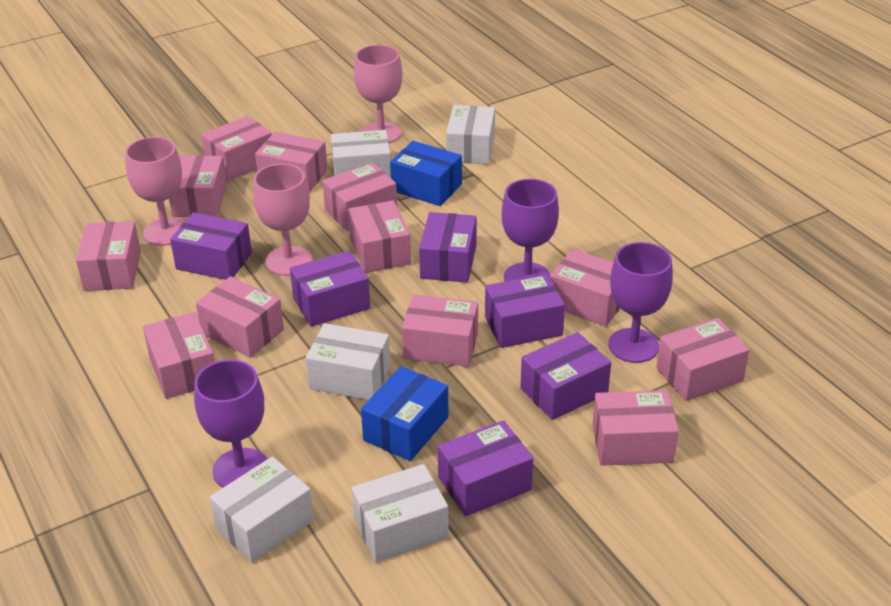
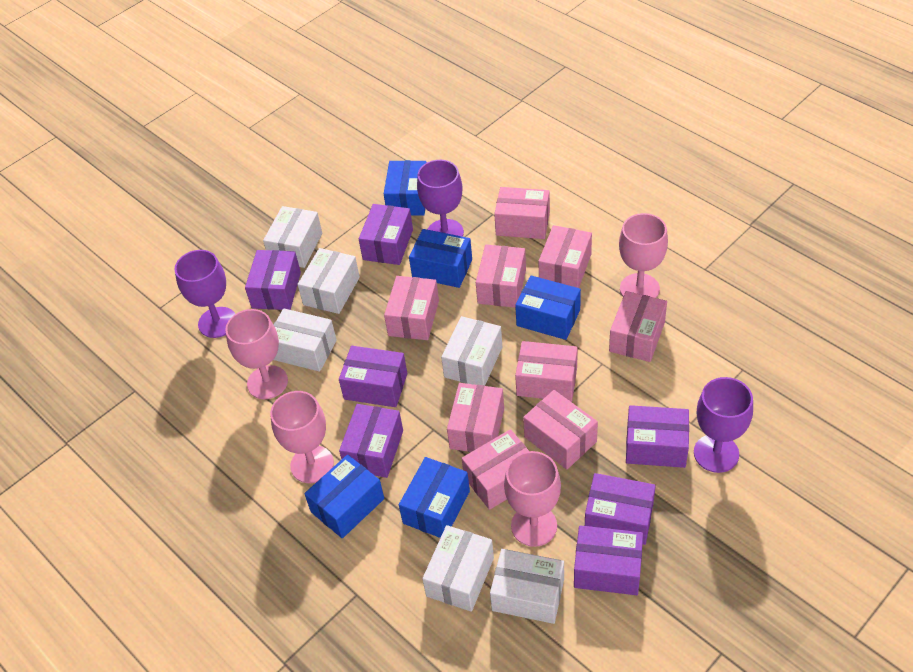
blue box: [361,366,449,461] [390,141,462,206] = 2 -> [304,455,384,538] [384,160,427,216] [399,457,470,538] [409,229,472,288] [515,276,581,340] = 5
pink box: [76,221,141,291] [143,312,215,399] [169,155,227,217] [196,276,284,358] [201,116,272,181] [255,132,328,193] [322,162,397,231] [348,201,411,273] [402,295,478,367] [550,249,620,326] [592,390,679,466] [656,318,750,401] = 12 -> [384,276,439,340] [447,383,504,452] [462,429,529,510] [476,244,526,308] [494,187,550,239] [515,341,578,402] [523,390,598,469] [538,225,592,288] [609,291,667,362] = 9
pink goblet: [125,137,184,246] [253,164,312,276] [354,45,402,143] = 3 -> [225,309,288,399] [270,391,334,483] [504,451,561,547] [619,213,668,298] = 4
purple box: [170,212,252,280] [290,251,370,327] [419,212,477,283] [438,420,533,516] [485,274,565,348] [520,332,611,420] = 6 -> [245,250,301,310] [339,346,407,407] [339,404,403,478] [359,204,413,265] [574,525,643,595] [585,473,656,545] [626,405,689,468] = 7
white box: [210,457,314,563] [306,323,391,400] [331,130,391,178] [352,464,449,563] [446,105,495,164] = 5 -> [263,206,322,268] [274,309,337,372] [297,248,360,314] [422,525,494,612] [441,316,502,386] [490,549,564,624] = 6

